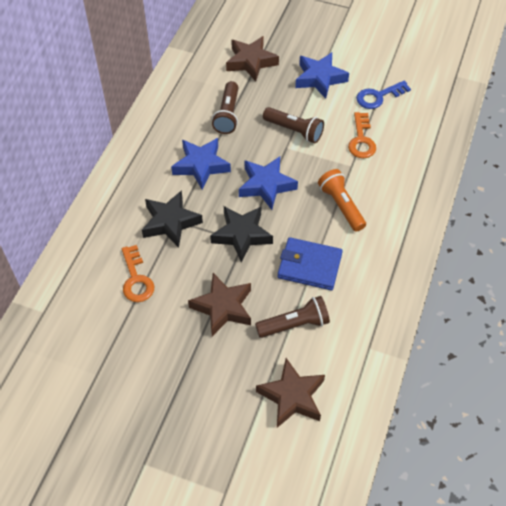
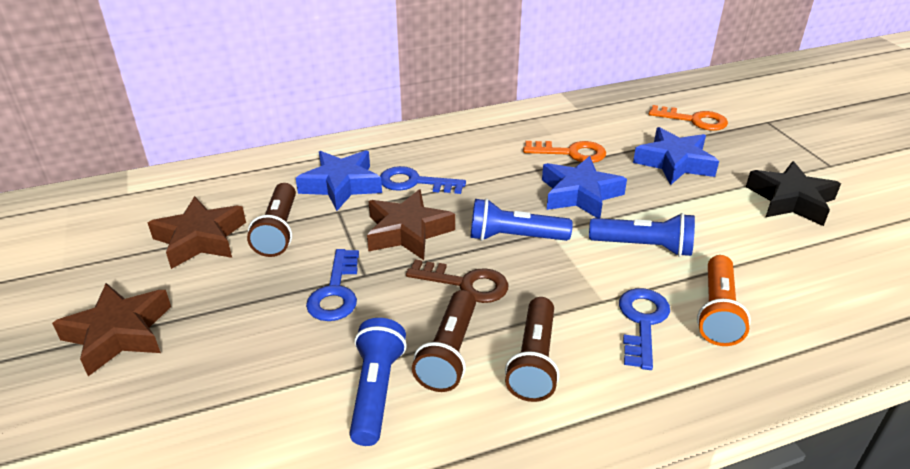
black star: [142,190,203,248] [210,206,273,262] = 2 -> [746,161,841,226] = 1
blue flashlight: none = 0 -> [349,318,407,446] [471,198,572,241] [589,213,695,257] = 3
blue key: [356,81,411,109] = 1 -> [306,249,359,321] [380,166,466,194] [619,288,670,370] = 3
blue wallet: [278,237,343,290] = 1 -> none = 0
brown key: none = 0 -> [406,259,508,303] = 1

